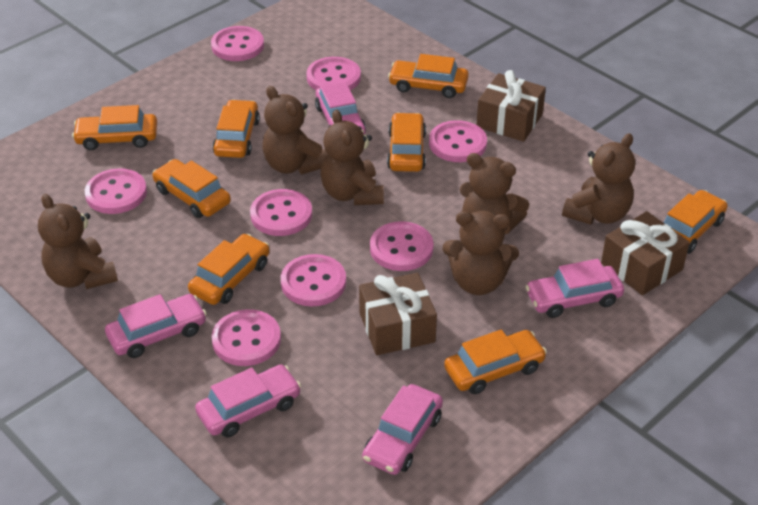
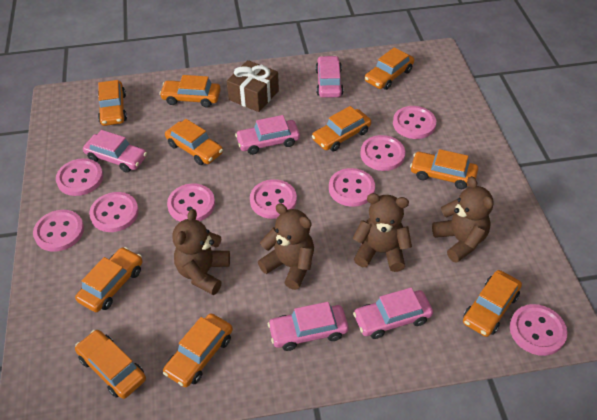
brown gift: [359,273,437,355] [477,70,546,142] [601,211,690,295] = 3 -> [227,60,279,112] = 1
brown teddy bear: [38,194,118,289] [262,86,327,174] [320,109,384,205] [442,211,519,295] [460,153,529,234] [562,133,635,225] = 6 -> [172,209,230,295] [258,203,314,290] [353,193,412,272] [432,176,494,263] = 4
orange car: [72,105,157,150] [152,159,231,218] [188,234,270,305] [212,99,260,158] [387,112,426,172] [388,54,469,98] [444,329,547,394] [663,190,728,254] = 8 -> [75,247,143,312] [75,330,146,399] [98,80,127,126] [159,75,221,108] [163,313,233,387] [165,119,223,165] [312,106,371,151] [365,47,414,90] [410,149,478,189] [463,270,522,337] = 10
pink button: [85,168,147,214] [211,26,264,61] [212,309,281,366] [250,189,312,236] [281,254,346,306] [307,57,361,90] [370,221,434,271] [429,120,487,162] = 8 -> [33,210,84,252] [56,158,103,196] [89,192,139,232] [167,184,215,222] [250,179,297,219] [329,168,375,207] [360,135,405,171] [393,106,436,139] [510,304,567,356] = 9

